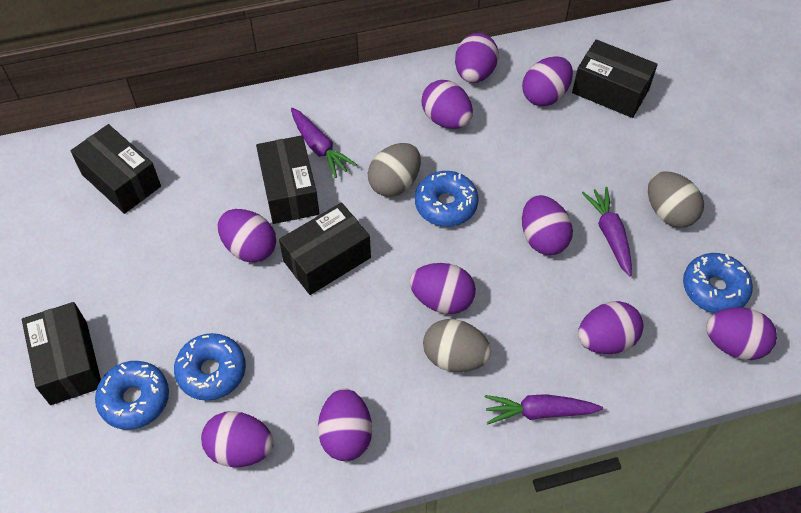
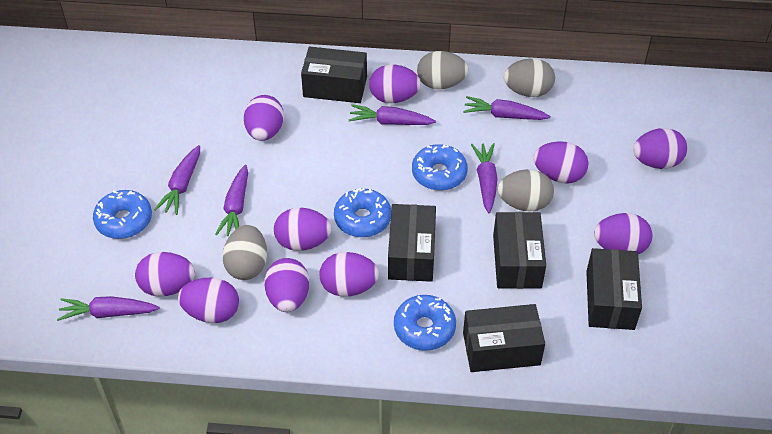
grey egg: [368,143,421,197] [423,319,491,372] [648,171,704,228] = 3 -> [222,225,267,280] [417,51,468,89] [498,169,554,212] [504,58,555,97] = 4
purple carrot: [291,108,357,178] [485,394,603,424] [582,187,632,276] = 3 -> [57,296,159,321] [154,145,200,215] [215,165,248,236] [349,104,436,125] [463,96,550,120] [471,143,498,213] = 6

